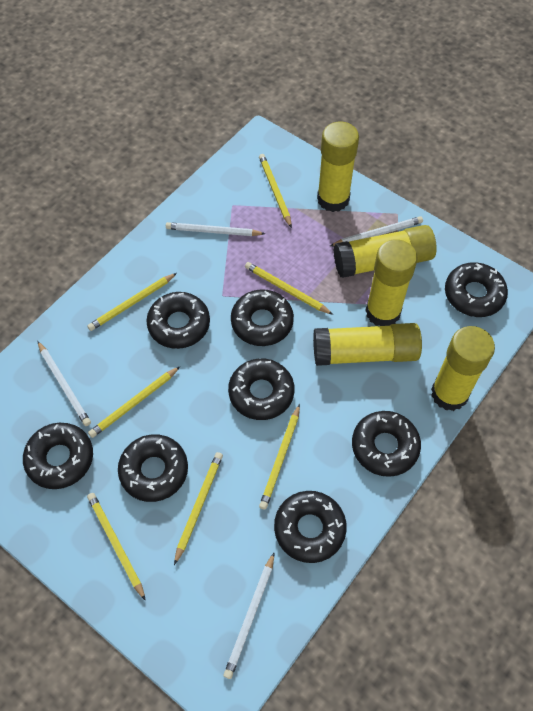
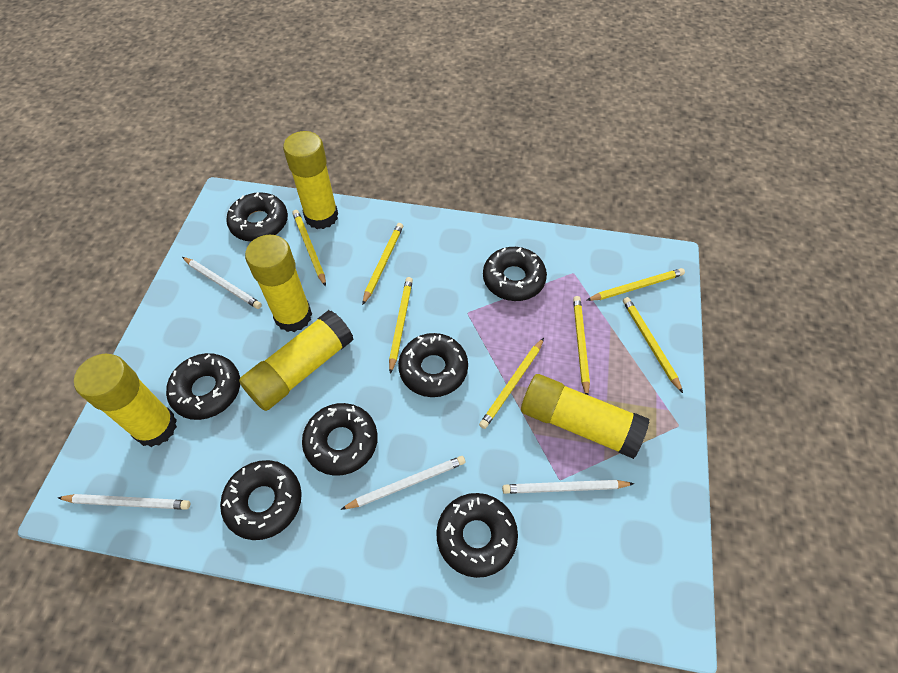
black donut: [23,423,93,489] [118,434,188,502] [146,292,210,349] [228,358,294,420] [231,289,294,346] [274,491,347,563] [352,411,421,477] [445,262,508,317] = 8 -> [166,353,240,420] [220,460,302,540] [226,192,288,242] [302,403,378,476] [398,333,468,397] [436,493,518,578] [483,247,547,301] = 7

